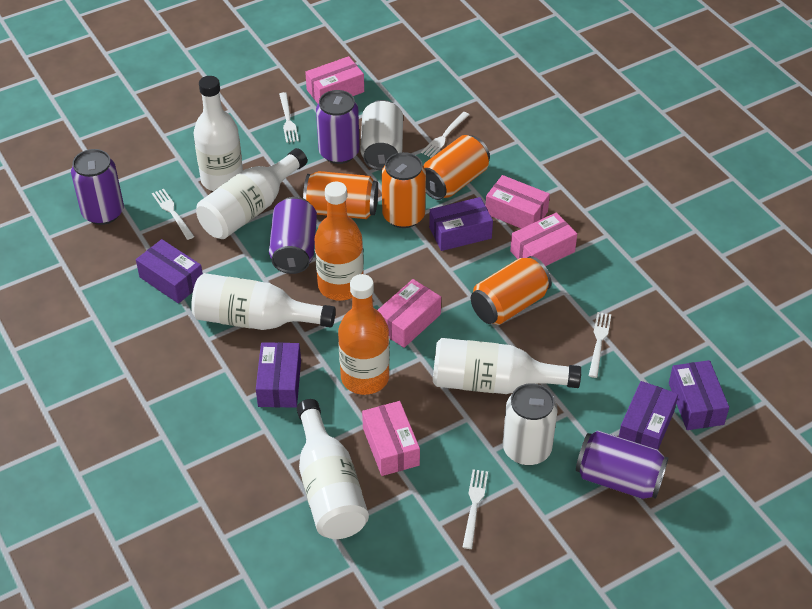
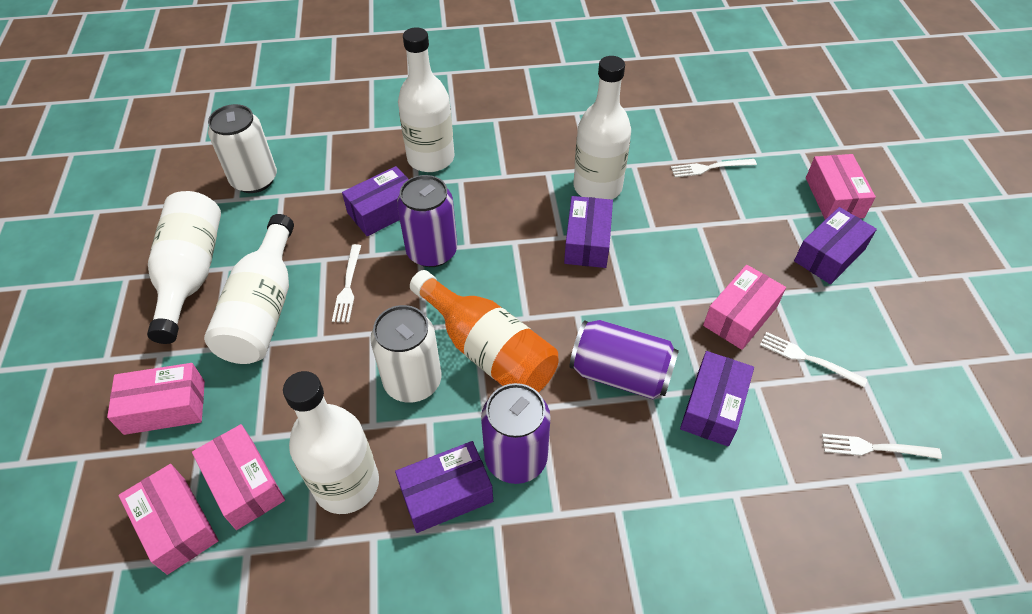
orange bottle: [314,182,364,301] [338,274,390,395] = 2 -> [410,270,558,393] = 1
orange can: [303,171,378,219] [382,152,426,228] [423,135,490,200] [471,256,552,325] = 4 -> none = 0
purple can: [71,149,124,225] [269,197,317,274] [316,90,360,164] [576,430,669,499] = 4 -> [397,175,457,267] [481,383,551,484] [570,320,679,399] = 3
white fork: [152,189,194,240] [279,92,299,143] [421,112,469,158] [462,469,488,549] [589,312,611,378] = 5 -> [332,244,361,322] [671,159,757,177] [760,332,867,387] [822,434,942,459] = 4

